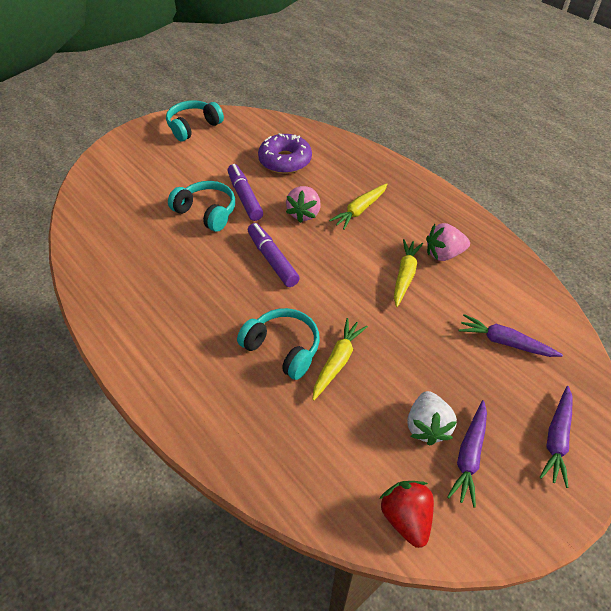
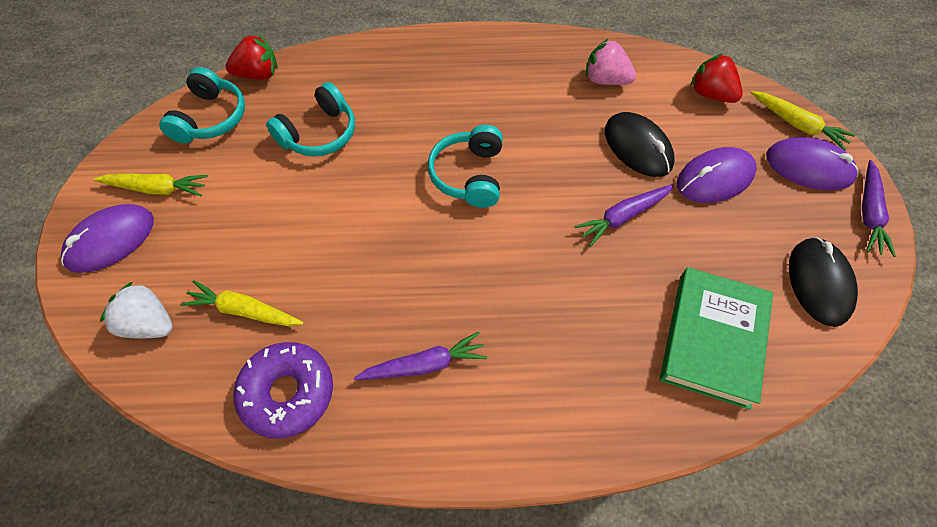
black mouse: none = 0 -> [605,112,675,177] [789,237,858,327] = 2
green book: none = 0 -> [660,267,773,410] = 1
pink strawberry: [286,186,321,223] [426,223,470,261] = 2 -> [586,39,636,85] = 1
purple marker: [228,164,263,221] [248,223,300,287] = 2 -> none = 0
purple mouse: none = 0 -> [61,204,154,273] [677,147,757,203] [766,137,859,190] = 3
red strawberry: [379,481,434,548] = 1 -> [225,34,278,80] [691,53,743,103] = 2

